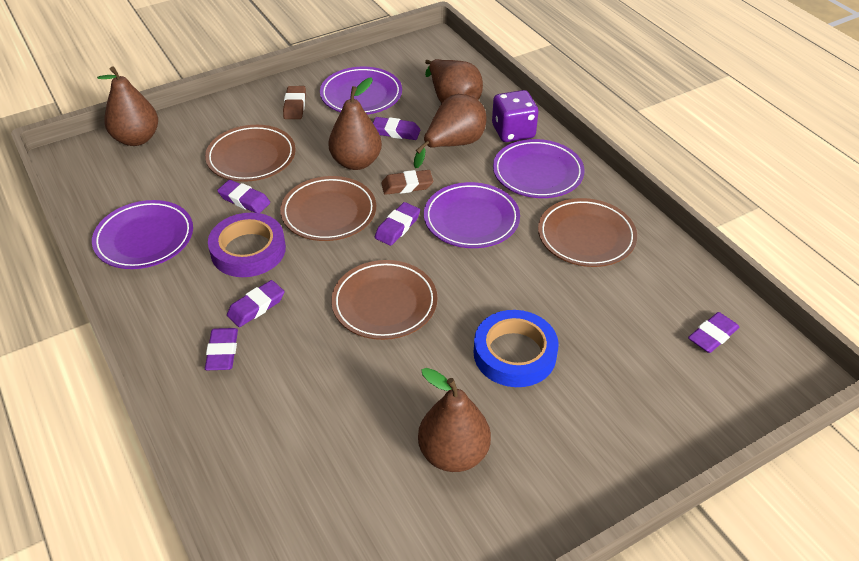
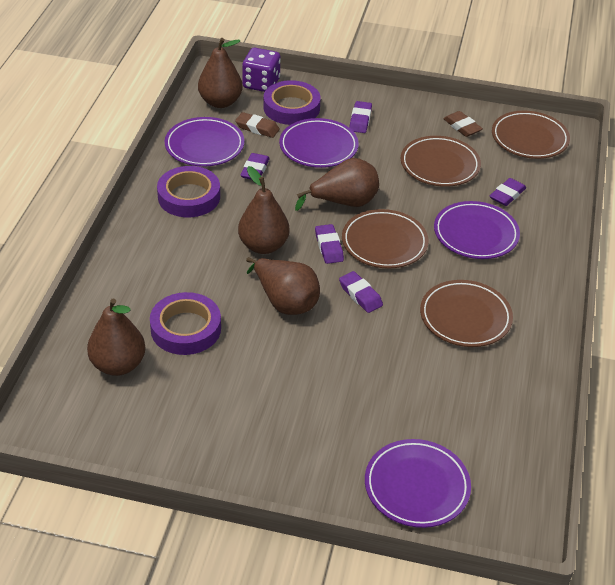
blue tape: [474,310,559,387] = 1 -> none = 0
purple eraser: [205,328,238,370] [217,180,270,213] [227,280,284,327] [373,117,420,140] [375,202,420,246] [688,312,739,353] = 6 -> [240,153,270,180] [315,224,344,264] [339,271,383,313] [349,101,372,133] [490,178,526,206] = 5
purple tape: [208,213,286,277] = 1 -> [150,292,221,355] [157,166,220,217] [264,80,321,125] = 3

